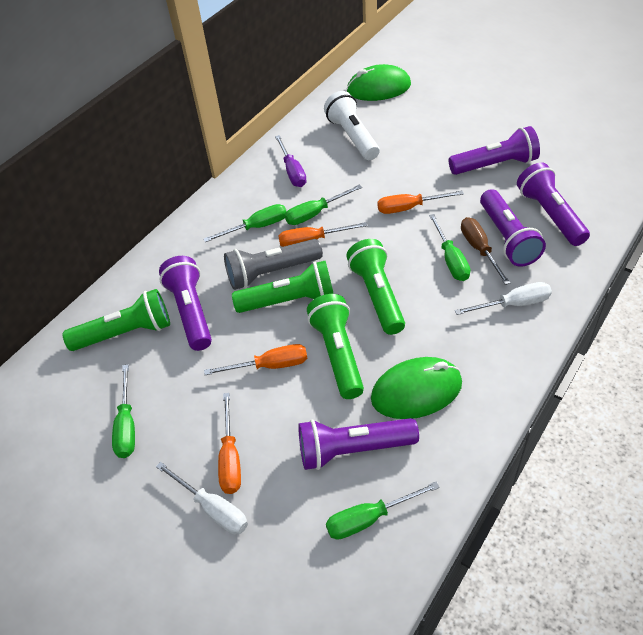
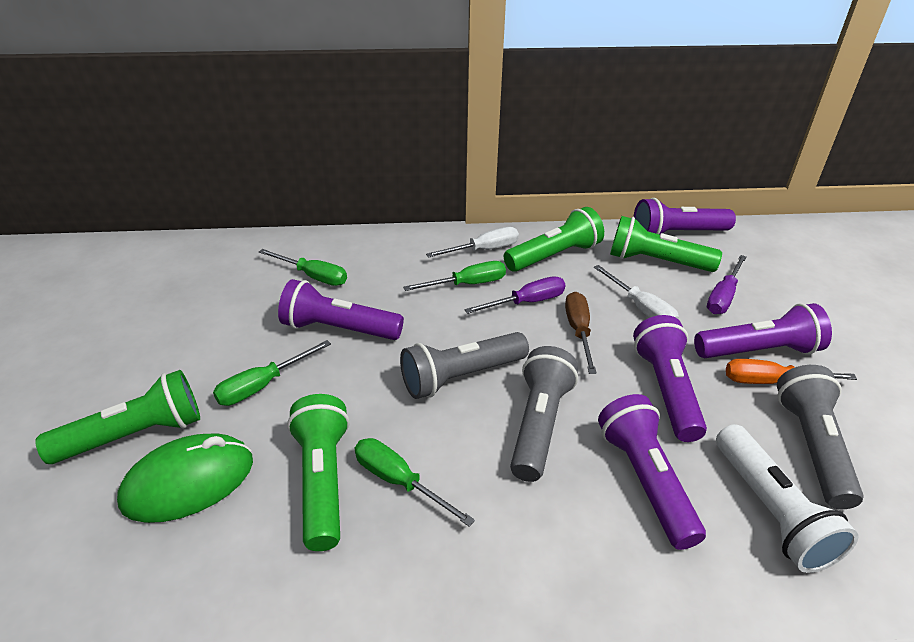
green mouse: [347,64,411,101] [371,357,462,419] = 2 -> [117,433,253,523] = 1
green screwdriver: [112,364,135,458] [204,204,287,242] [285,185,362,225] [326,481,440,540] [429,214,471,281] = 5 -> [213,340,331,406] [259,249,347,286] [355,438,475,527] [403,261,506,291] = 4
grey flashlight: [224,239,323,290] = 1 -> [400,332,529,399] [510,346,578,482] [777,365,864,509] = 3
orange screwdriver: [204,344,307,375] [218,393,241,494] [279,222,368,247] [377,190,464,214] = 4 -> [726,359,857,384] = 1
purple screwdriver: [275,135,307,187] = 1 -> [465,276,565,314] [707,255,747,314] = 2

